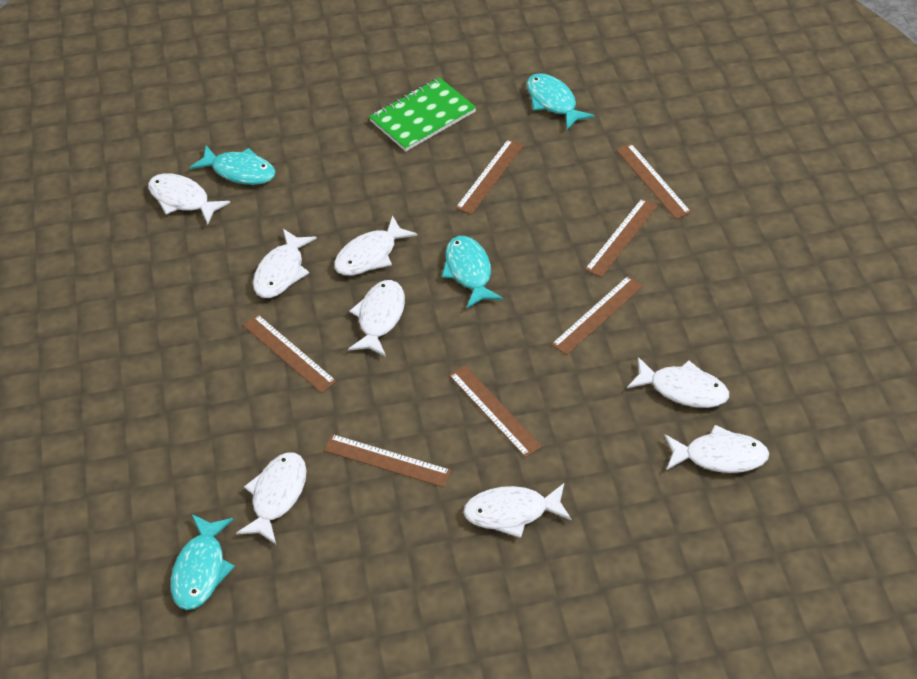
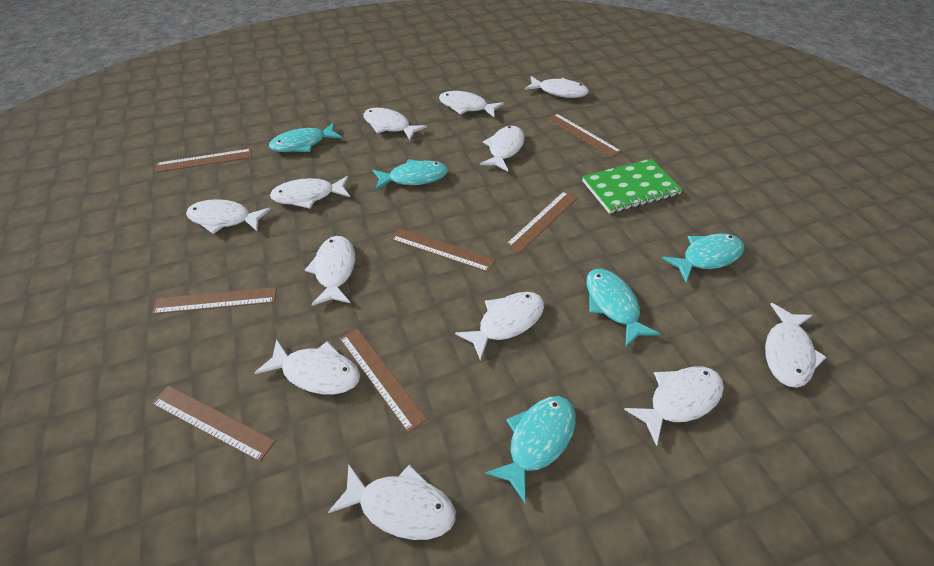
turquoise fish: [170,514,235,610] [189,145,276,185] [442,236,503,308] [527,73,595,130] = 4 -> [269,122,342,152] [372,159,448,190] [485,396,576,504] [587,269,661,347] [662,233,745,282] = 5
white fish: [148,173,230,225] [236,453,307,544] [253,229,317,298] [334,215,417,276] [348,280,405,357] [463,483,572,538] [627,357,729,408] [664,425,769,473] = 8 -> [186,199,271,234] [254,339,360,395] [270,176,350,209] [305,236,355,306] [328,463,456,540] [364,108,427,140] [439,91,504,117] [455,292,544,361] [480,126,524,171] [524,76,589,98] [624,366,724,446] [765,303,827,388] = 12

